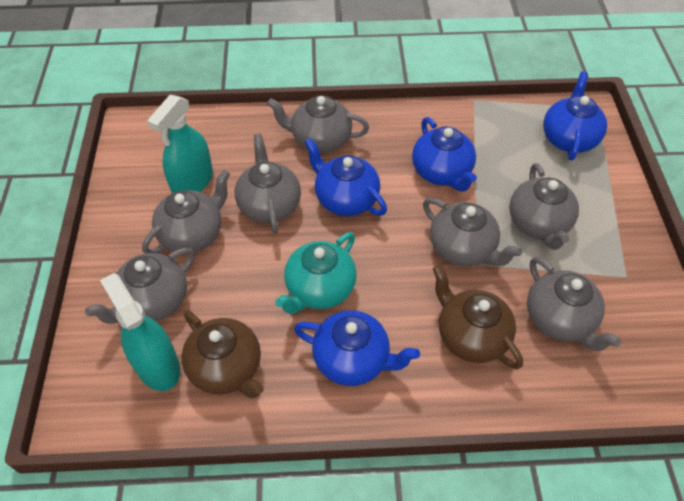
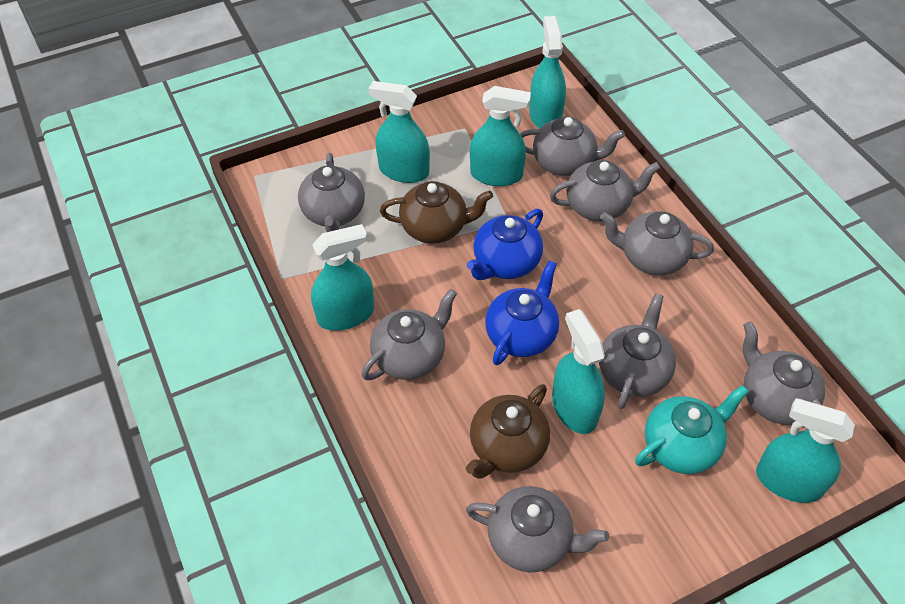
blue teapot: [294,310,420,386] [304,138,387,216] [412,117,477,192] [543,72,607,160] = 4 -> [467,209,543,280] [485,260,559,365] = 2
grey teapot: [85,248,195,324] [142,170,230,254] [235,134,301,234] [267,96,369,153] [423,198,522,266] [509,163,579,250] [527,257,621,351] = 7 -> [298,153,365,232] [361,289,457,380] [466,486,609,572] [520,116,625,176] [550,160,660,221] [599,293,676,409] [600,211,714,275] [743,322,825,425] = 8
turquoise spray bottle: [100,273,180,391] [147,95,213,194] = 2 -> [311,224,374,331] [369,81,430,183] [470,86,531,186] [529,16,566,129] [552,309,605,434] [756,398,855,503] = 6

